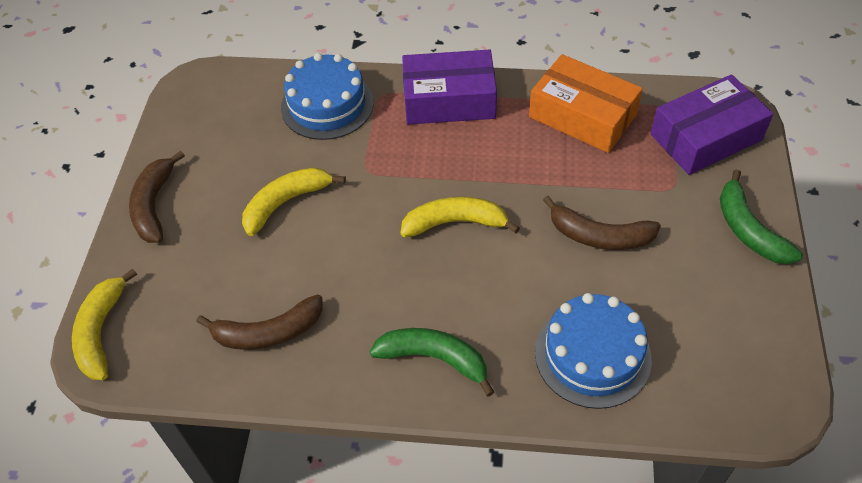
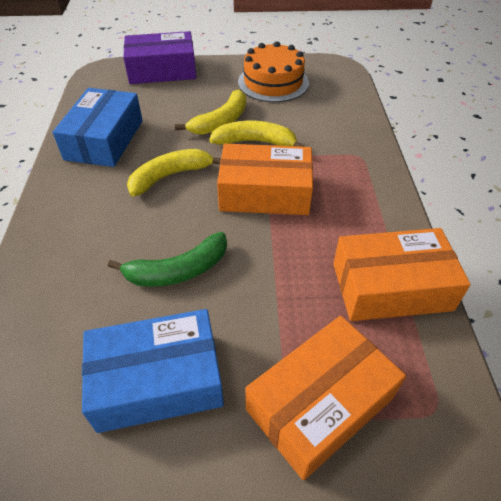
blue box: none = 0 -> [53,88,143,167] [82,309,224,433] = 2
blue cake: [281,53,374,140] [535,293,652,409] = 2 -> none = 0
brown banana: [129,151,185,243] [196,294,322,350] [543,196,661,250] = 3 -> none = 0
green banana: [369,328,494,397] [720,169,803,264] = 2 -> [108,232,227,287] = 1
orange box: [529,54,643,153] = 1 -> [217,144,313,215] [245,316,406,480] [333,228,471,321] = 3
orange cake: none = 0 -> [238,41,309,102] = 1
purple box: [402,50,497,125] [650,74,773,175] = 2 -> [123,31,196,84] = 1

